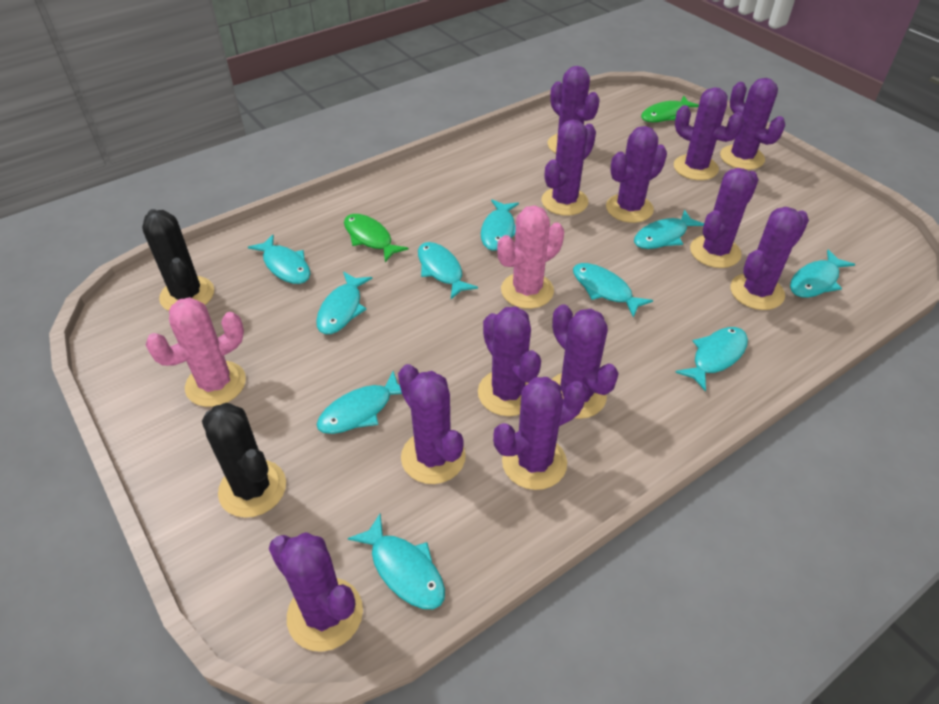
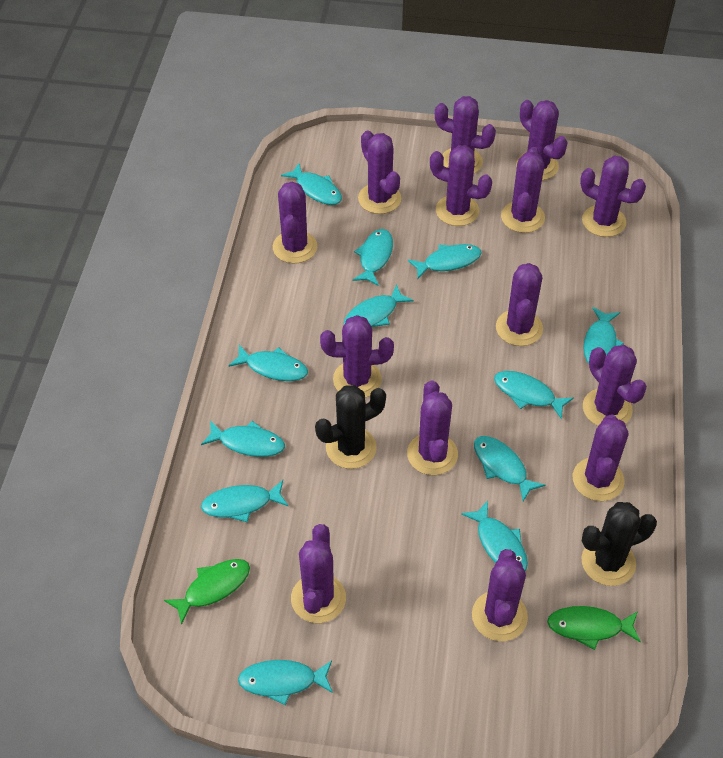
pink cactus: [146,297,246,407] [497,205,564,309] = 2 -> none = 0
purple cactus: [269,532,363,652] [398,364,466,484] [478,307,541,416] [493,377,587,490] [542,120,596,216] [548,66,600,153] [552,304,619,419] [606,126,667,223] [674,87,744,180] [690,168,759,268] [720,78,785,170] [730,207,809,310] = 12 -> [273,182,317,263] [291,524,346,623] [320,315,394,398] [358,130,401,214] [407,380,458,475] [430,145,492,226] [435,96,496,173] [472,549,528,641] [496,263,543,346] [501,147,545,233] [516,100,568,180] [573,414,628,501] [580,156,646,237] [583,345,647,426] = 14
turquoise fish: [248,235,310,284] [316,272,372,334] [316,371,402,434] [348,513,445,609] [418,242,478,299] [481,200,519,251] [573,263,653,317] [634,210,704,249] [675,327,748,391] [790,249,855,298] = 10 -> [201,421,285,457] [201,480,289,522] [228,345,308,381] [238,660,333,705] [281,163,342,205] [344,284,414,327] [353,229,393,286] [408,244,482,279] [461,501,528,571] [474,436,545,502] [494,371,574,420] [584,307,624,363] = 12

